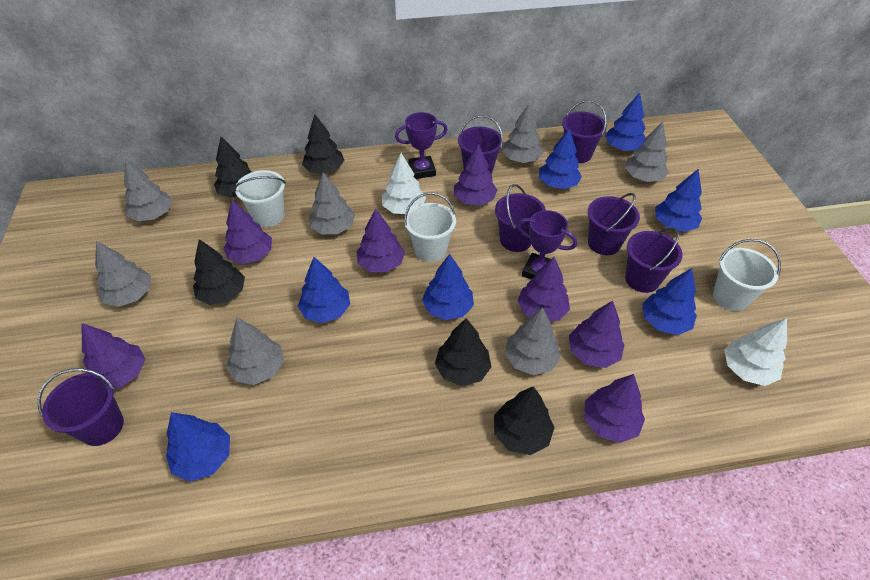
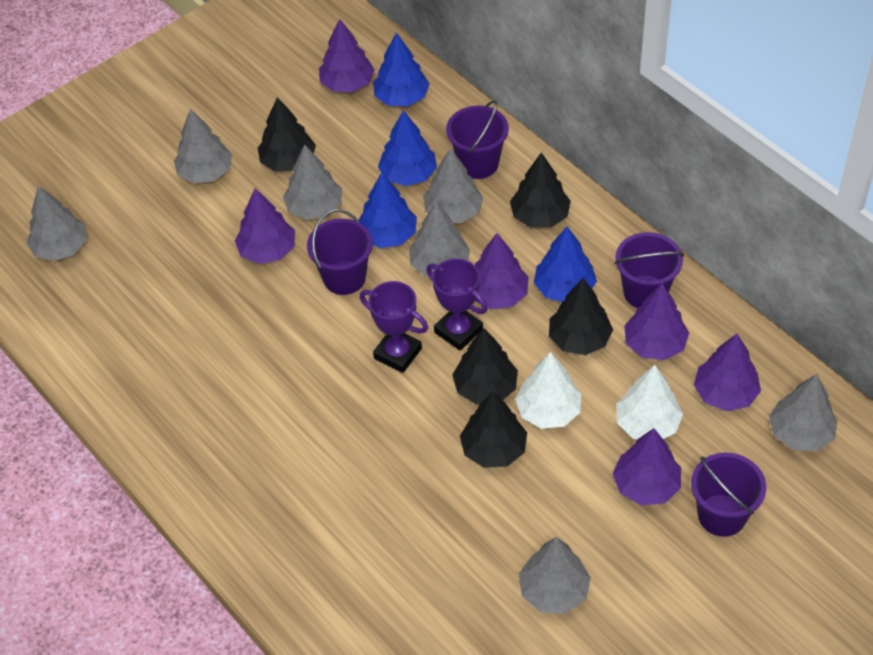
blue tree: [166,412,230,482] [298,257,350,323] [422,254,474,320] [539,128,582,189] [605,92,646,151] [642,268,697,335] [655,169,702,232] = 7 -> [358,172,417,248] [373,32,430,106] [378,110,437,186] [534,226,597,302] = 4
purple bucket: [37,368,124,446] [458,115,503,174] [495,184,546,252] [562,100,607,163] [588,193,640,255] [625,227,683,293] = 6 -> [307,209,373,295] [446,100,509,179] [614,232,684,308] [691,453,766,537] = 4
purple tree: [82,323,145,389] [223,200,272,264] [356,208,405,272] [454,144,497,205] [517,257,570,322] [569,300,624,368] [584,374,645,443] = 7 -> [235,188,295,264] [319,19,375,92] [475,233,528,309] [612,428,681,505] [624,283,689,360] [694,334,761,411] = 6
white bucket: [234,170,286,227] [404,193,456,262] [713,239,781,311] = 3 -> none = 0

